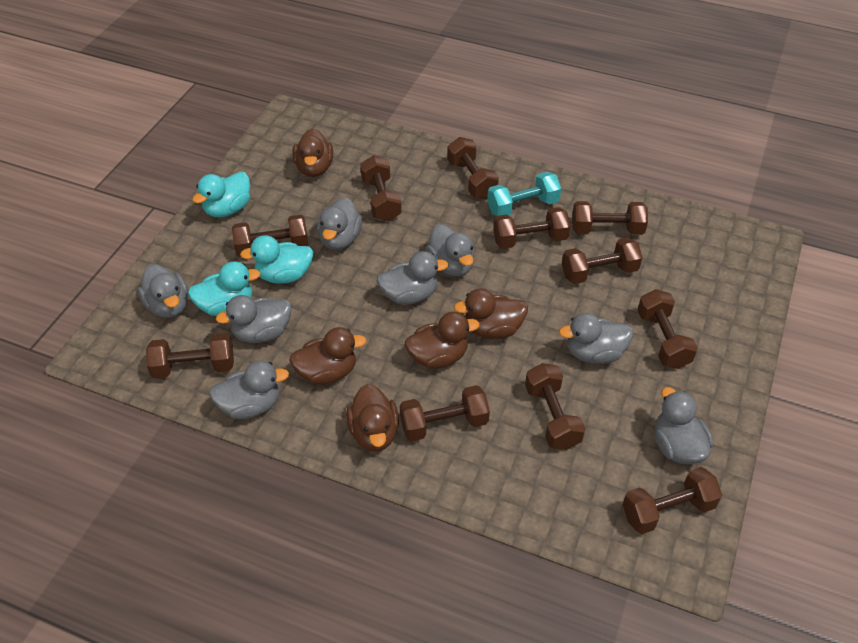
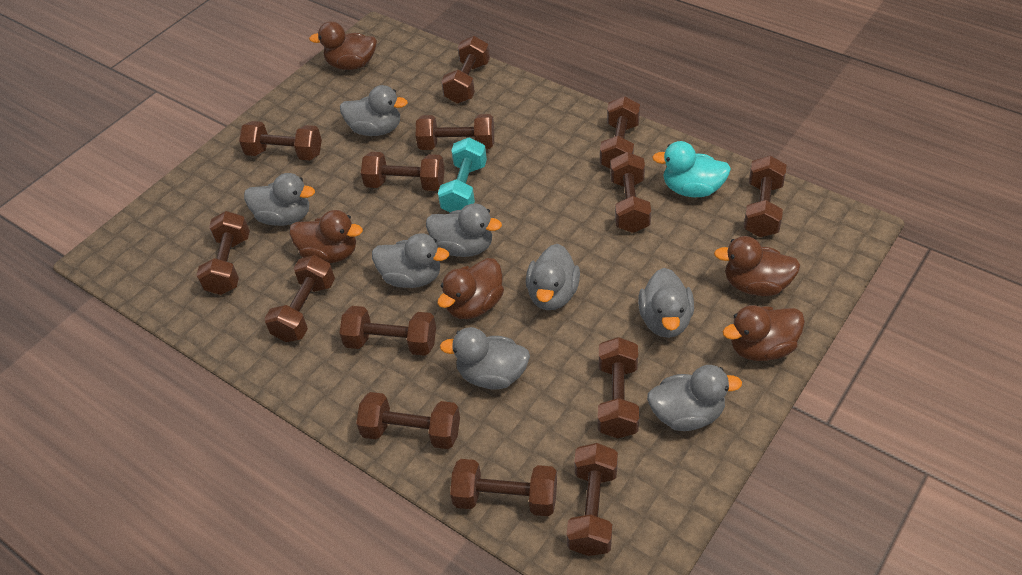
brown dumbbell: [146,333,234,379] [232,215,309,257] [360,155,402,221] [400,385,490,442] [447,137,499,199] [493,207,570,249] [525,363,585,450] [562,238,643,284] [572,201,648,235] [623,467,722,534] [637,289,698,369] = 11 -> [196,211,250,295] [239,121,322,160] [264,255,335,342] [339,306,436,356] [356,392,460,449] [361,152,445,191] [416,114,494,150] [441,36,490,104] [450,459,557,516] [567,443,618,556] [598,337,639,438] [600,96,640,168] [610,152,651,233] [744,156,786,237] = 14
turquoise duck: [188,261,261,316] [192,172,250,218] [240,235,313,284] = 3 -> [652,141,731,197] = 1

